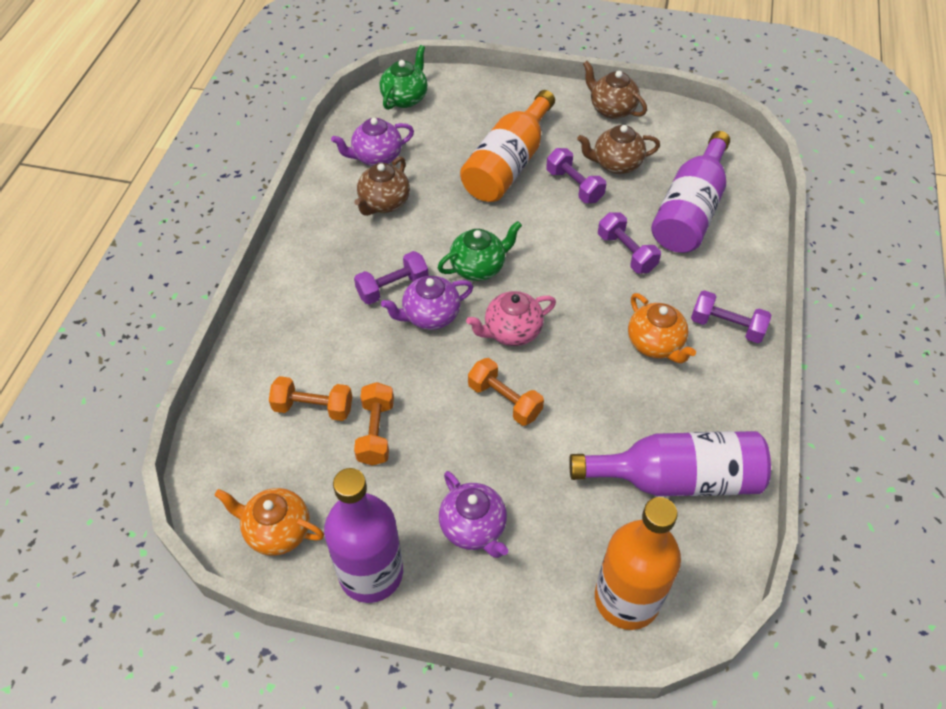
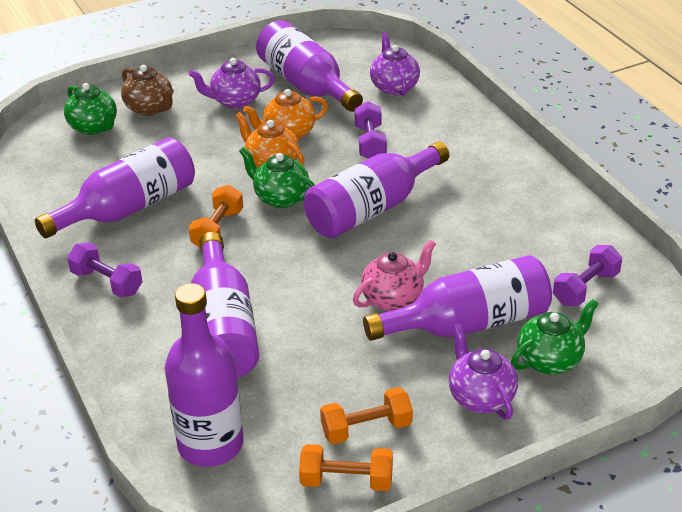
brown teapot: [355,157,410,216] [577,125,660,174] [583,61,647,119] = 3 -> [121,65,174,116] = 1
green teapot: [380,45,428,110] [438,221,522,281] = 2 -> [64,83,117,135] [239,147,315,208] [511,299,599,374] = 3
orange bottle: [460,90,555,202] [595,497,681,630] = 2 -> none = 0
purple bottle: [324,468,403,603] [569,431,771,496] [651,131,730,253] = 3 -> [35,137,195,238] [165,283,243,467] [191,232,259,378] [256,20,363,112] [304,142,449,238] [363,255,552,341] = 6
purple dumbbell: [354,251,429,305] [546,148,606,203] [598,212,661,274] [691,290,771,343] = 4 -> [67,242,142,297] [354,101,387,159] [553,245,622,306] = 3

